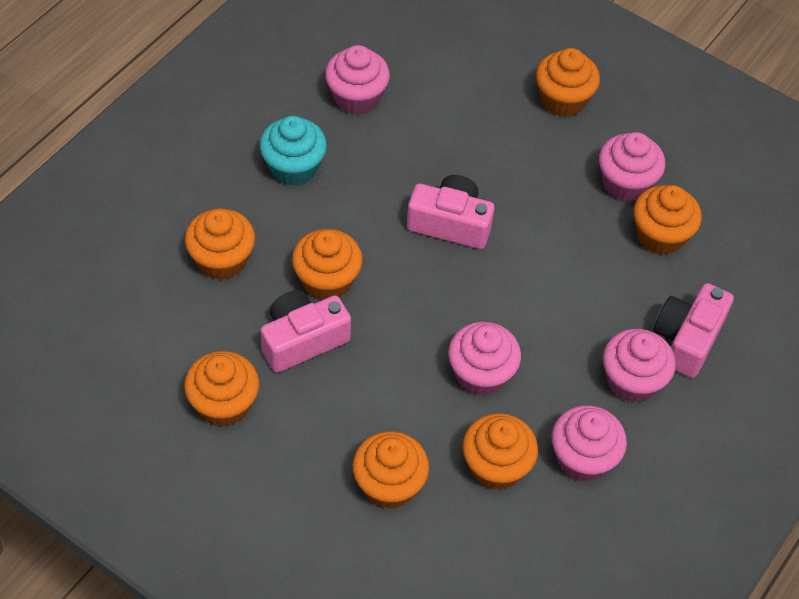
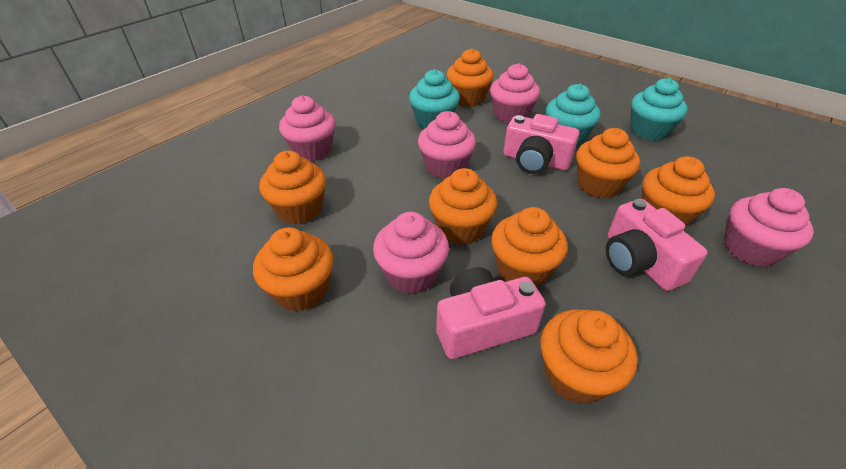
orange cupcake: [184,351,260,427] [185,208,255,280] [292,229,363,300] [352,431,429,509] [462,413,538,490] [536,48,600,117] [633,185,702,255] = 7 -> [253,227,333,312] [259,151,326,225] [429,168,497,245] [446,48,494,107] [491,207,568,287] [541,309,638,404] [576,128,640,198] [642,156,715,227] = 8
turquoise cupcake: [260,116,327,186] = 1 -> [409,69,460,129] [546,84,601,147] [630,78,688,141] = 3

